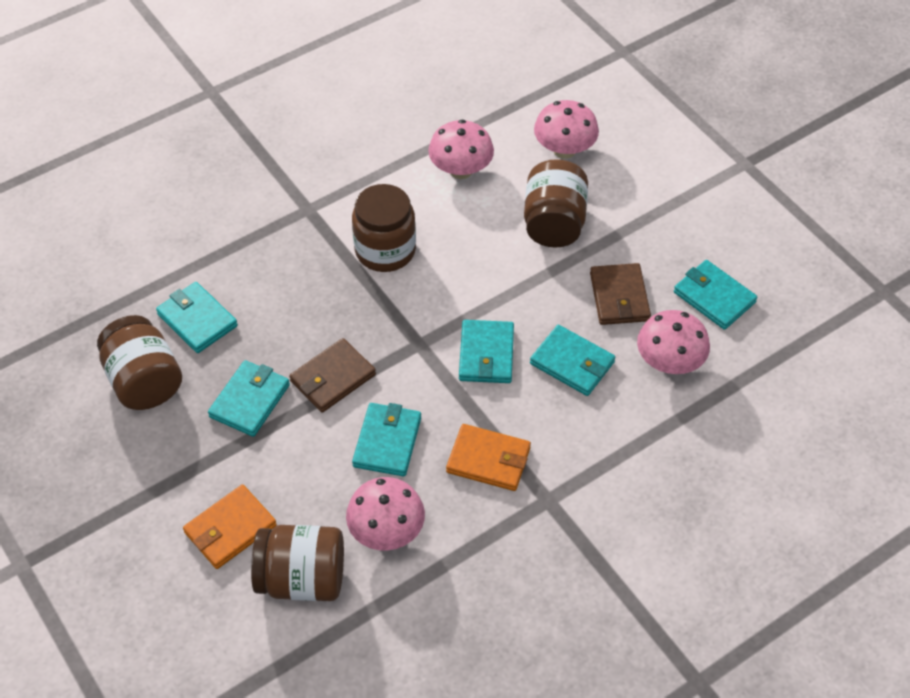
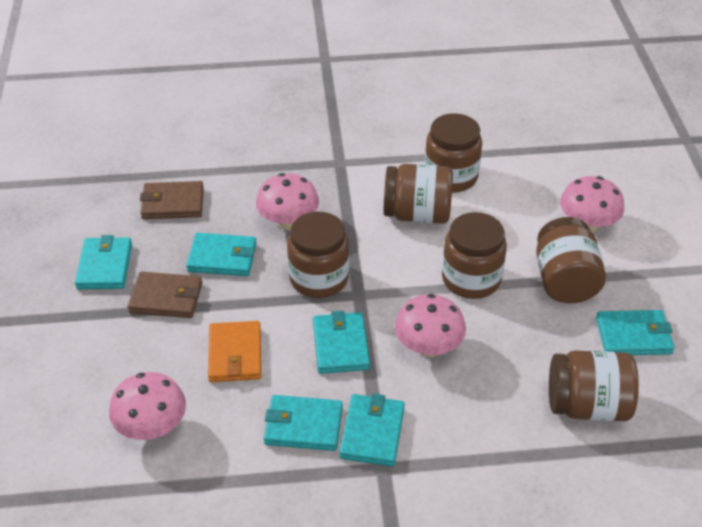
brown jar: [97,315,182,410] [251,525,344,601] [352,184,416,272] [524,159,588,247] = 4 -> [287,212,349,298] [384,164,453,224] [424,113,482,193] [442,212,507,299] [536,217,606,303] [549,351,639,421] = 6
orange wallet: [183,485,277,569] [446,424,531,491] = 2 -> [208,321,261,382] = 1

